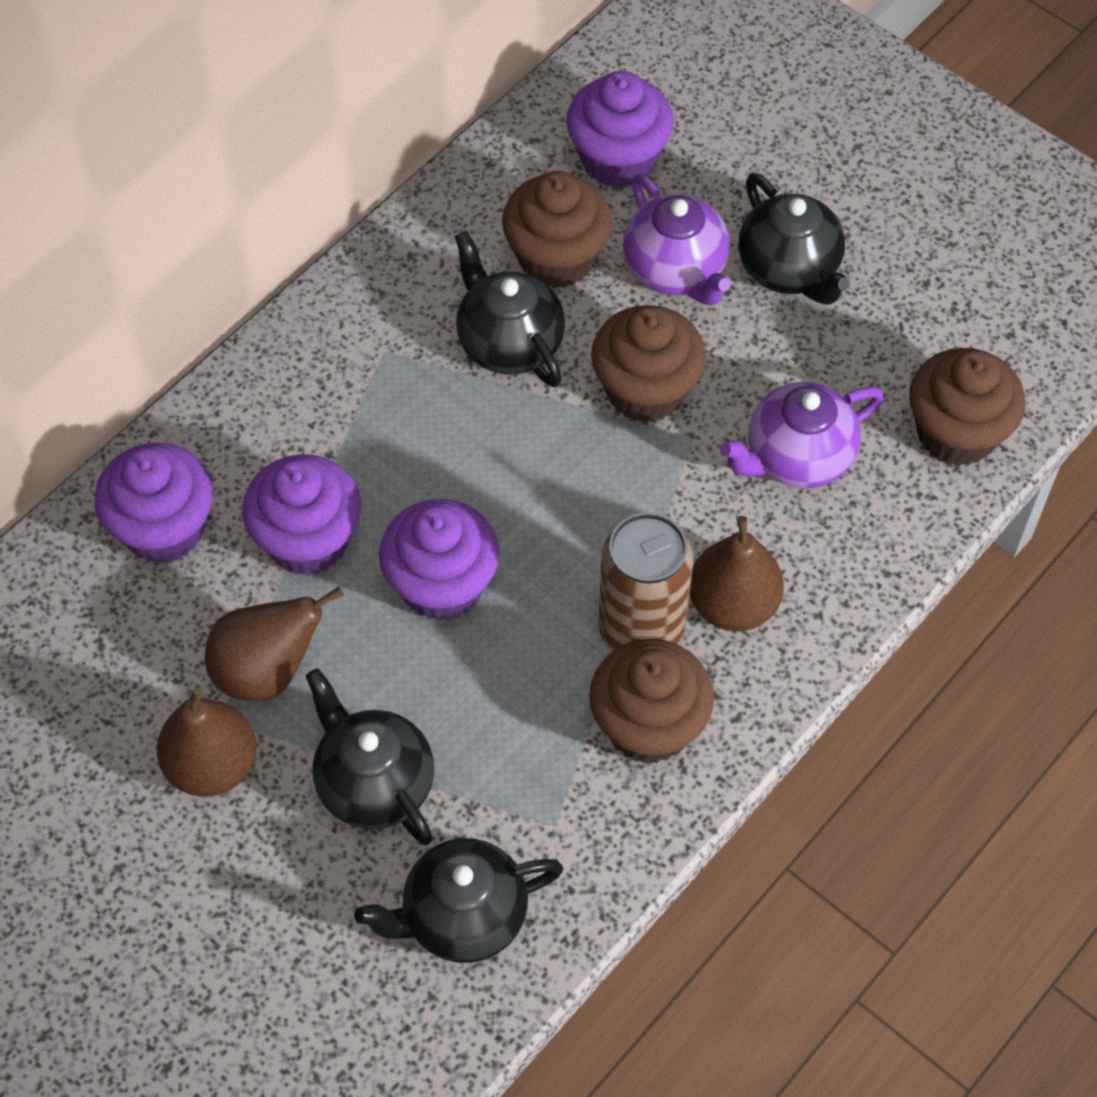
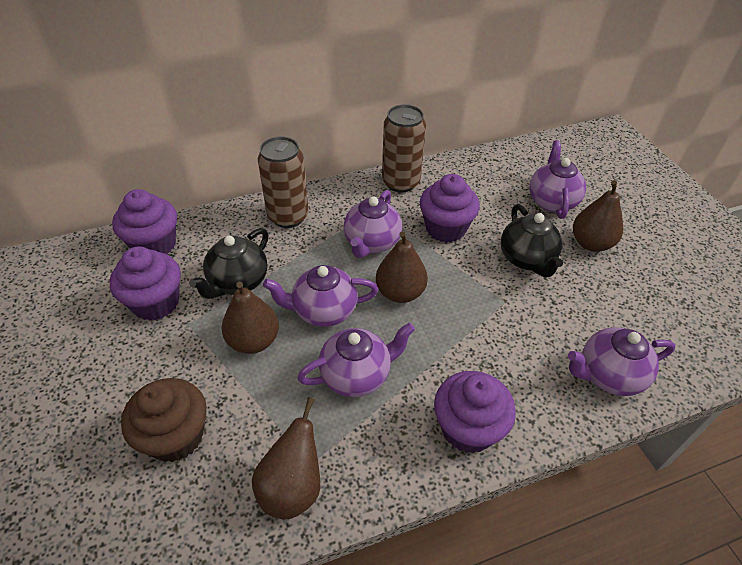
black teapot: [306,668,434,845] [354,838,564,963] [455,231,565,387] [738,173,850,305] = 4 -> [189,228,269,299] [501,204,563,277] = 2
brown can: [598,512,694,651] = 1 -> [258,136,309,228] [382,104,426,192] = 2
brown cupcake: [502,171,613,288] [589,639,714,764] [591,305,706,423] [909,348,1025,467] = 4 -> [121,378,207,462] = 1
brown pear: [157,687,257,797] [205,587,344,701] [690,516,784,631] = 3 -> [221,282,279,354] [252,397,320,519] [376,231,428,303] [573,180,623,252] = 4
purple teapot: [623,174,731,306] [720,382,884,488] = 2 -> [263,265,378,327] [298,323,415,397] [344,190,402,258] [529,140,586,219] [568,327,675,396] = 5

